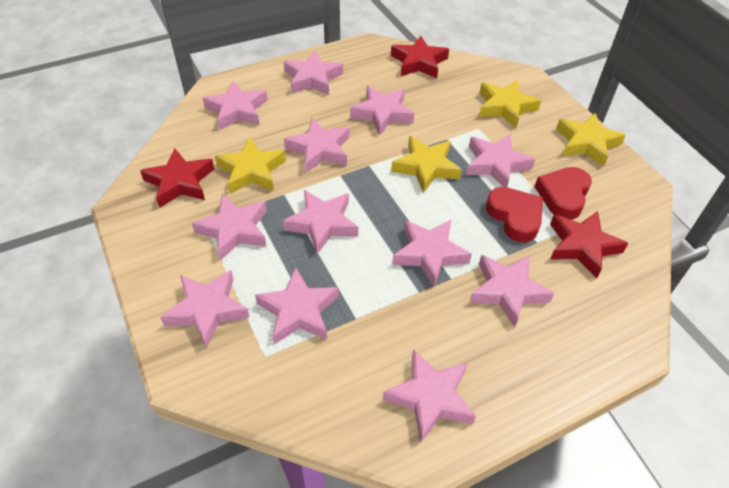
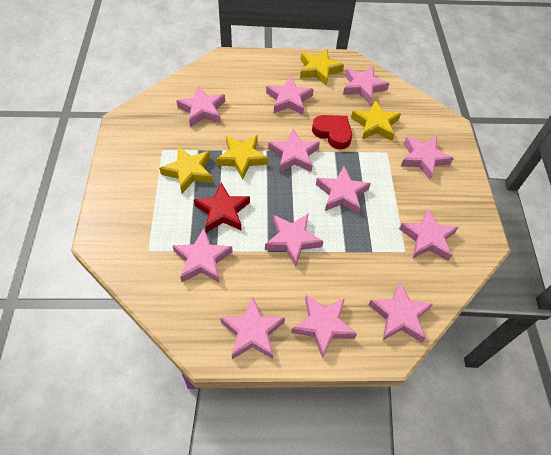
red heart: [486,187,543,242] [535,167,592,219] = 2 -> [312,115,352,149] = 1
red star: [140,148,214,208] [391,36,449,78] [550,211,628,278] = 3 -> [194,183,250,233] = 1

